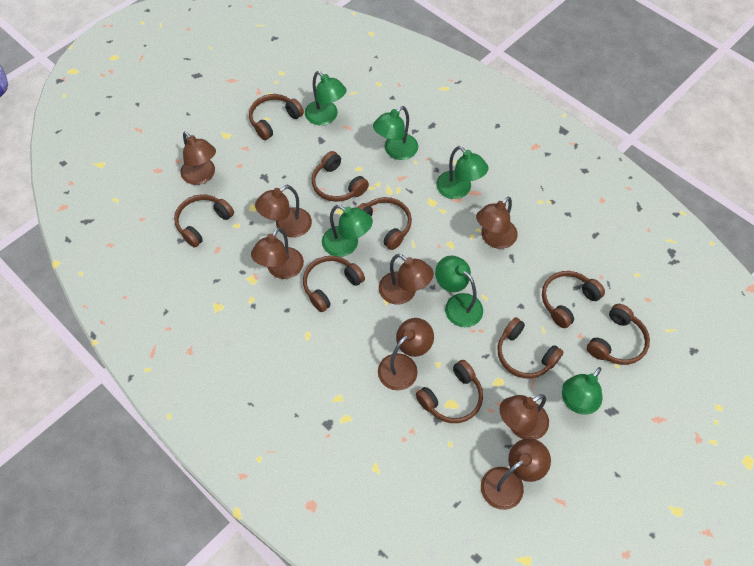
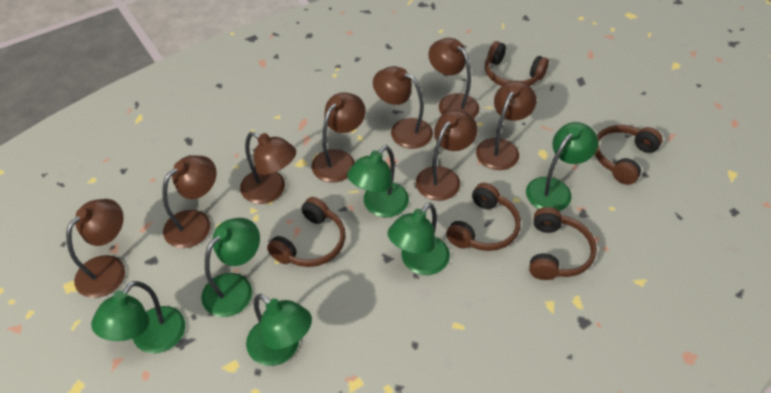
brown headphones: [174,194,234,248] [249,94,304,140] [303,256,365,312] [312,151,369,202] [357,197,412,250] [416,360,483,423] [498,317,563,379] [542,271,605,328] [587,304,650,365] = 9 -> [267,197,346,267] [446,183,521,251] [485,41,549,86] [529,207,597,280] [595,125,662,185] = 5

